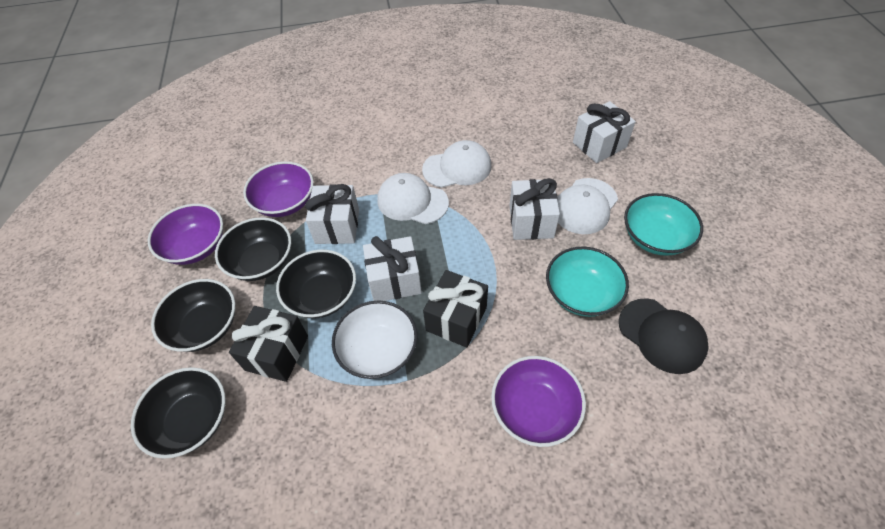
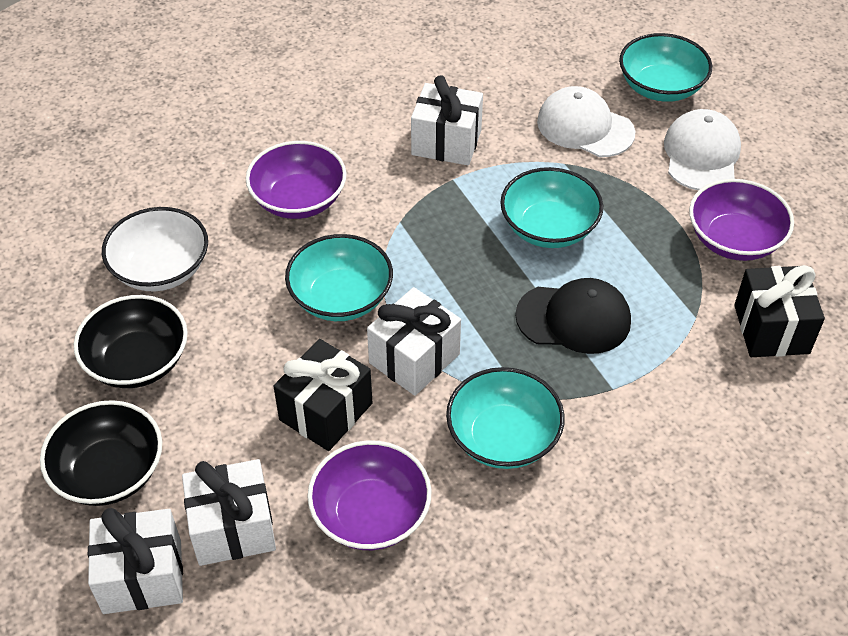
black bowl: [131,367,226,459] [151,279,235,352] [215,217,291,281] [276,250,356,318] = 4 -> [40,400,162,506] [74,295,188,388] = 2
turquoise bowl: [546,246,629,317] [624,193,703,256] = 2 -> [285,234,393,321] [446,367,565,469] [500,167,603,248] [619,33,712,102] = 4
white cap: [377,173,449,224] [422,140,492,188] [557,178,618,234] = 3 -> [537,86,635,157] [664,109,741,191] = 2

